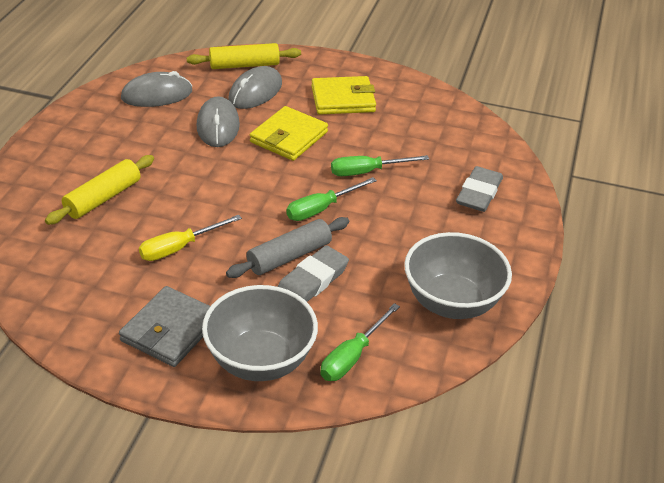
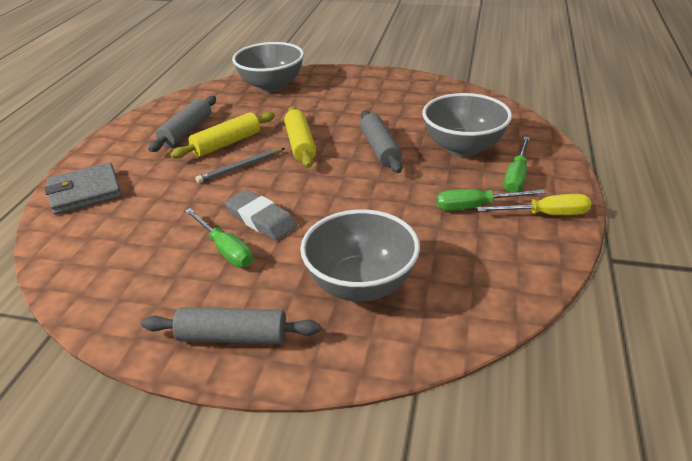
grey bowl: [202,285,318,381] [404,232,512,319] = 2 -> [232,42,304,93] [300,210,420,302] [422,93,512,157] = 3
grey eraser: [277,245,349,302] [456,166,503,212] = 2 -> [225,190,297,241] = 1
grey mouse: [121,71,192,107] [197,96,240,147] [228,66,282,109] = 3 -> none = 0
grey pencil: none = 0 -> [196,148,285,183] = 1
grey rolling pin: [226,217,349,278] = 1 -> [141,307,320,344] [148,96,216,152] [360,110,402,173] = 3
yellow wallet: [250,106,328,161] [311,76,376,115] = 2 -> none = 0

